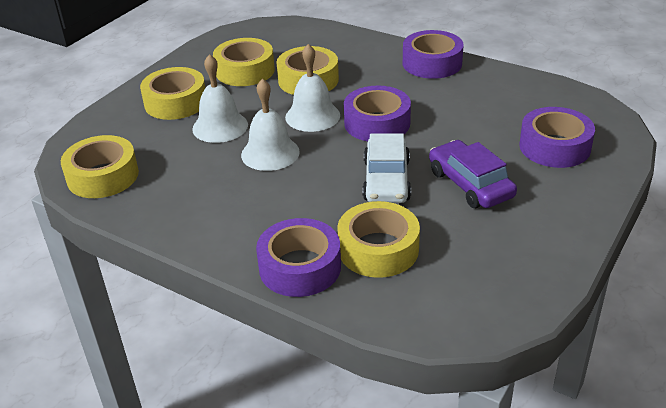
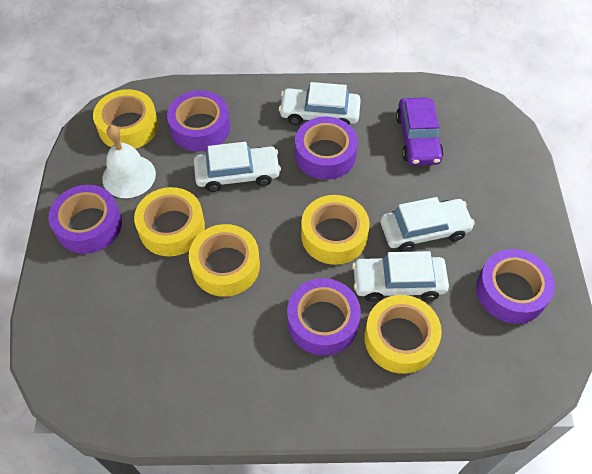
purple tape: [256,218,341,297] [344,86,411,141] [403,30,464,79] [519,107,595,168] = 4 -> [48,185,122,254] [167,90,230,151] [287,278,361,356] [295,117,358,180] [476,249,555,324] = 5
white bell: [192,54,248,143] [241,79,300,171] [285,44,340,132] = 3 -> [102,125,156,198] = 1
white car: [362,133,411,203] = 1 -> [194,142,281,192] [279,82,361,125] [352,251,449,302] [380,197,475,252] = 4

